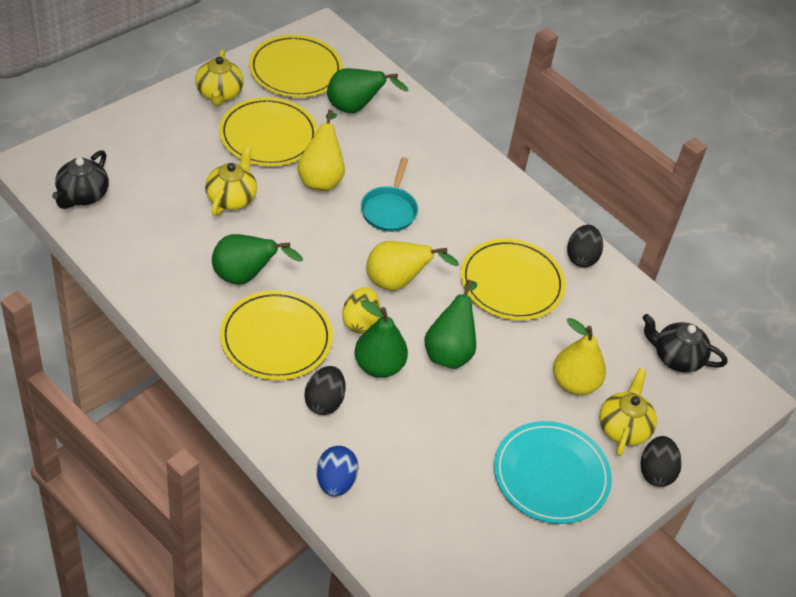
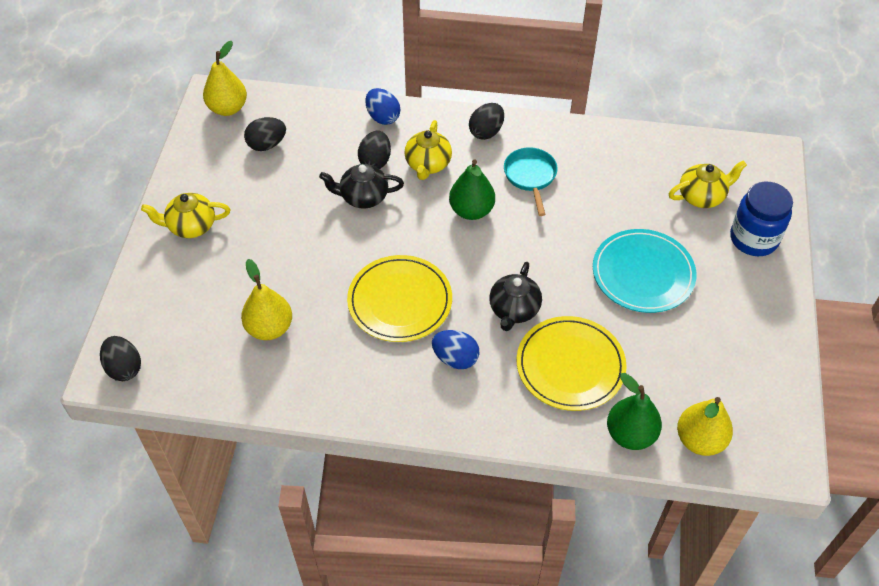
black egg: [304,366,346,415] [567,225,603,267] [640,436,682,487] = 3 -> [100,336,141,381] [244,117,286,151] [358,130,391,169] [469,103,504,140] = 4
blue egg: [317,446,359,497] = 1 -> [366,88,400,125] [432,330,479,369] = 2
blue jar: none = 0 -> [730,181,793,256] = 1
green pear: [212,234,303,285] [327,68,409,113] [355,300,408,378] [425,280,477,369] = 4 -> [449,159,495,220] [607,373,662,450] = 2
yellow egg: [342,287,381,334] = 1 -> none = 0
yellow plate: [219,97,318,166] [220,290,333,380] [249,35,343,98] [461,239,566,320] = 4 -> [347,255,452,342] [516,316,627,411] = 2

